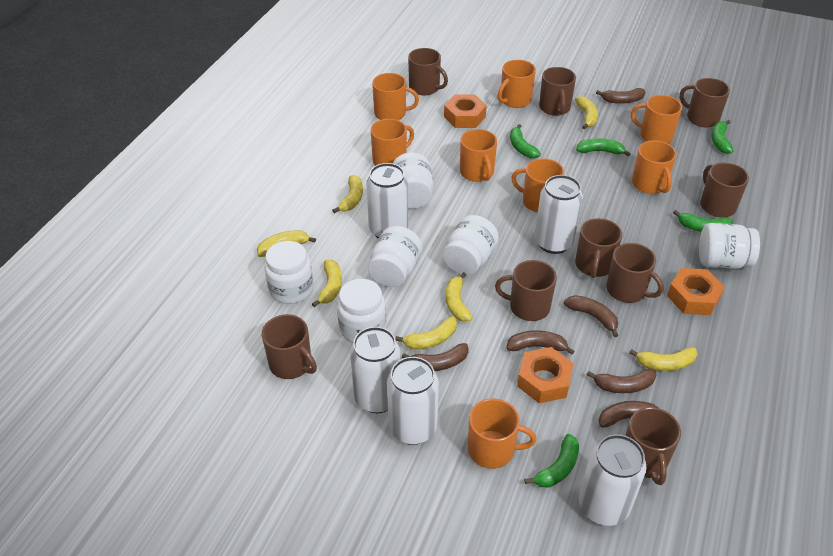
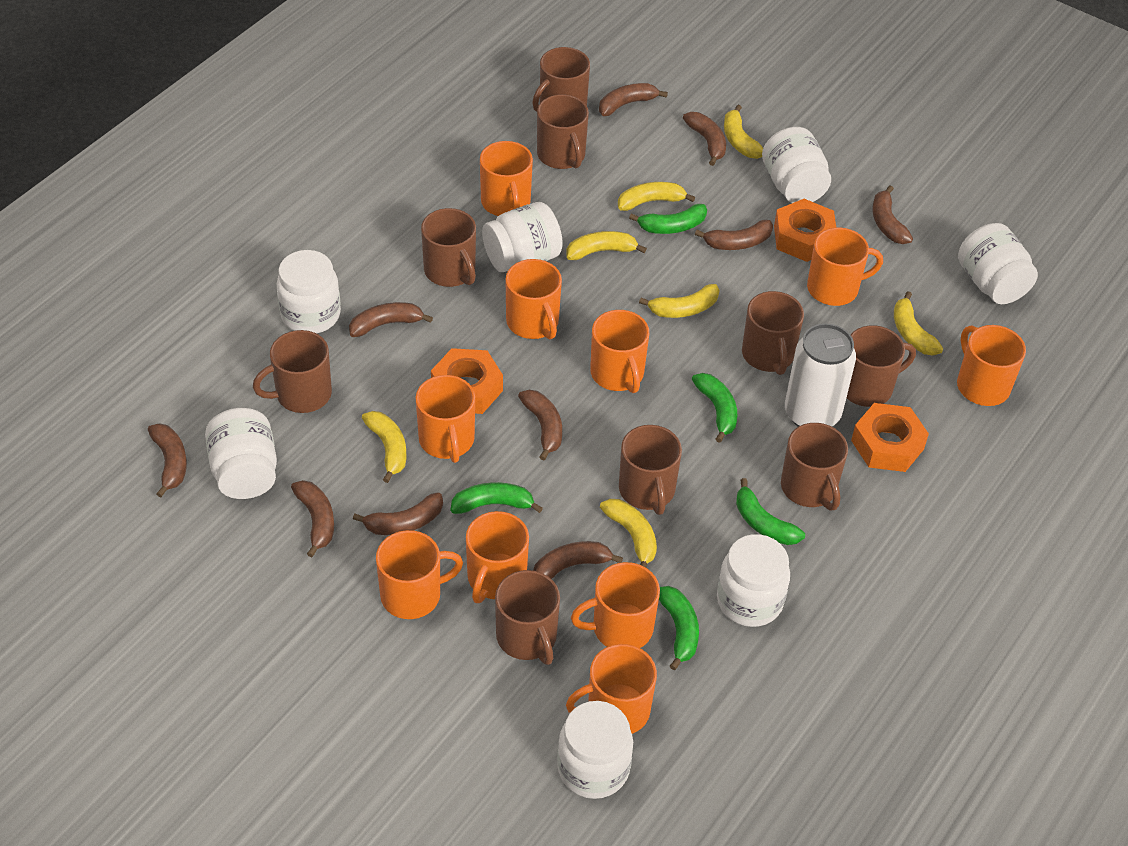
brown banana: [402,343,469,371] [506,330,574,355] [564,295,618,337] [587,369,656,393] [596,88,645,104] [598,401,660,428] = 6 -> [148,423,187,497] [291,480,334,557] [349,302,433,337] [353,492,443,535] [518,390,562,461] [533,541,623,579] [599,83,668,116] [683,112,726,166] [695,220,773,250] [872,185,913,244] = 10
orange mug: [370,119,414,166] [372,73,419,120] [460,129,497,182] [468,398,537,469] [498,60,536,108] [511,158,564,213] [631,95,682,144] [632,140,676,194] = 8 -> [376,530,463,619] [415,375,475,463] [466,511,529,603] [480,141,533,216] [506,259,562,339] [566,644,657,734] [571,562,660,648] [590,310,649,393] [807,227,883,306] [957,325,1026,406] = 10
white can: [350,327,400,413] [367,163,408,239] [387,357,439,445] [535,175,583,254] [579,434,646,526] = 5 -> [785,323,856,427] = 1
white jar: [264,241,313,304] [337,279,386,343] [368,226,422,287] [393,152,433,209] [443,215,499,275] [699,223,760,269] = 6 -> [205,408,277,499] [277,250,341,334] [482,202,563,272] [557,701,633,799] [717,534,790,627] [762,127,831,203] [958,223,1038,304] = 7

